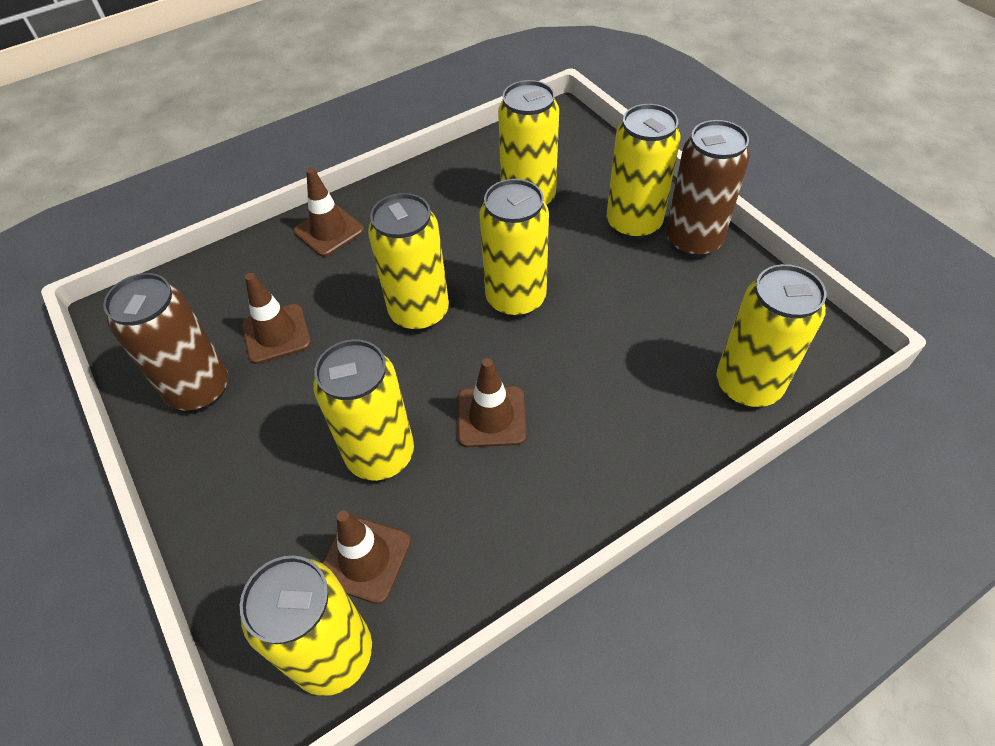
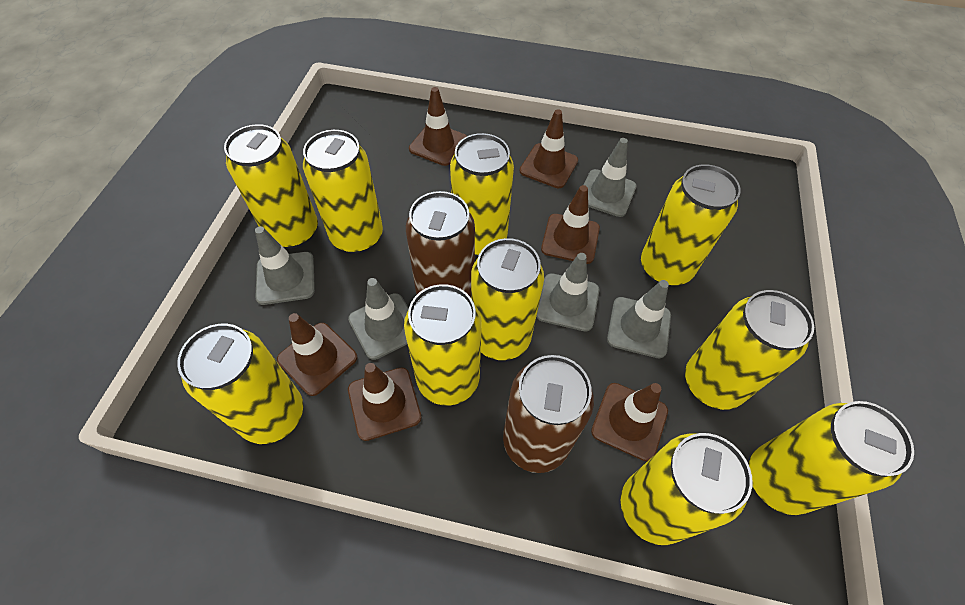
brown traffic cone: [242,273,311,364] [294,168,364,257] [322,510,411,604] [458,358,526,447] = 4 -> [277,313,357,396] [348,363,421,441] [409,87,467,166] [520,109,578,188] [541,185,600,264] [591,383,668,461] = 6
grey traffic cone: none = 0 -> [255,226,315,305] [348,278,409,360] [536,253,599,332] [584,138,637,217] [607,280,671,358] = 5
yellow can: [240,556,372,696] [313,339,414,481] [368,193,449,331] [479,179,549,317] [498,80,559,205] [607,104,681,240] [716,264,827,408] = 7 -> [177,324,303,444] [224,124,318,249] [303,130,383,253] [404,284,482,406] [450,133,514,256] [471,238,544,360] [621,433,752,545] [641,164,741,286] [685,290,814,410] [749,401,914,515] = 10

